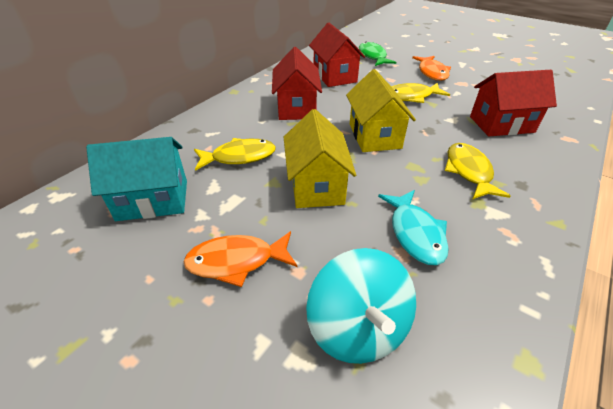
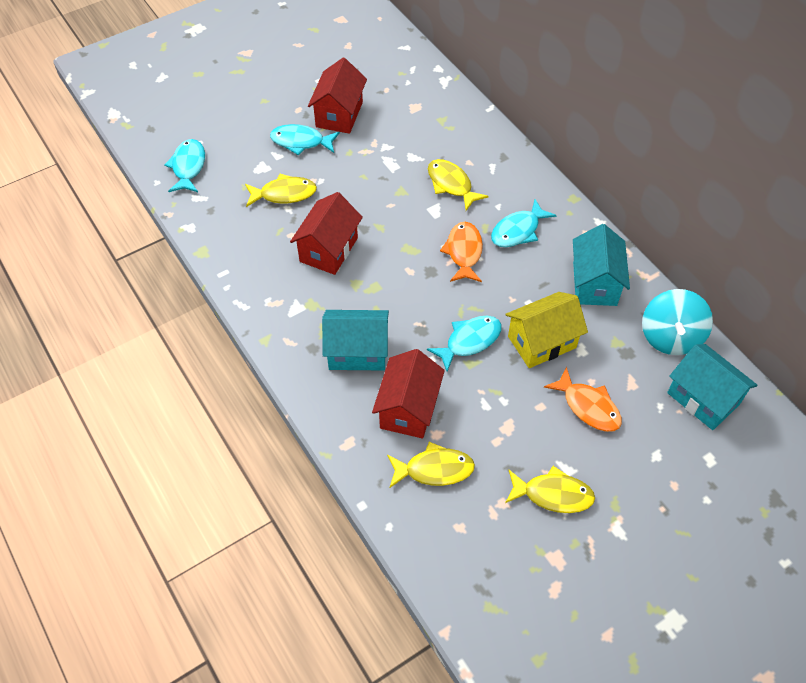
green fish: [359,42,396,66] = 1 -> none = 0
turquoise fish: [378,190,449,265] = 1 -> [164,139,205,192] [270,124,340,156] [427,316,502,372] [491,199,557,247] = 4
turquoise house: [86,137,187,221] = 1 -> [322,310,389,370] [573,224,630,306] [667,344,758,430] = 3
yellow fish: [194,138,276,171] [391,83,450,103] [445,143,510,199] = 3 -> [245,174,317,207] [387,442,475,488] [428,159,489,211] [505,466,595,513] = 4
yellow house: [284,109,356,208] [346,69,416,152] = 2 -> [505,292,588,368] = 1

